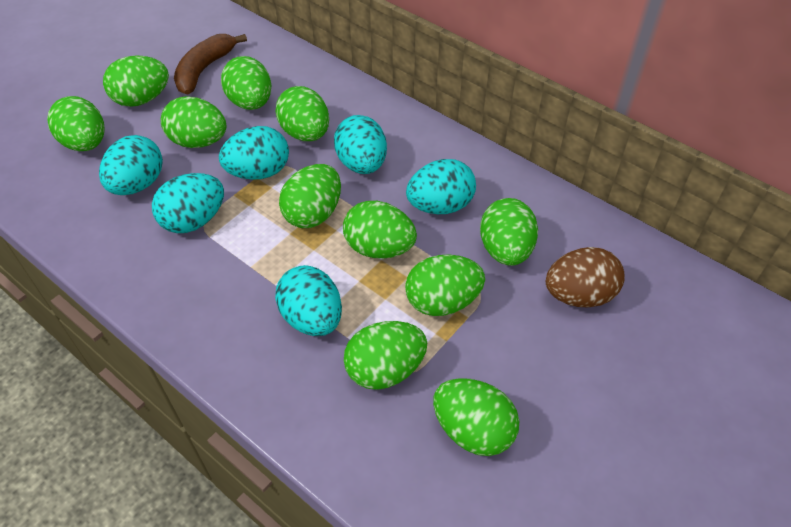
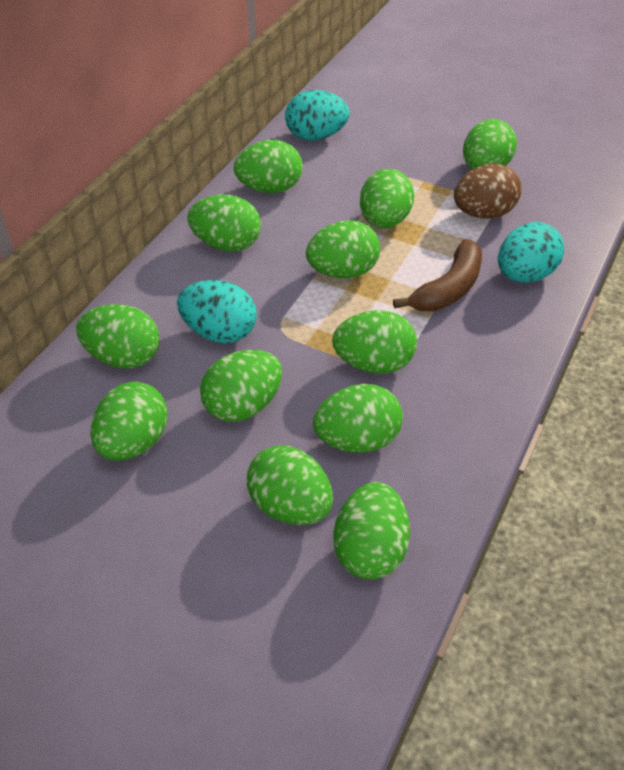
green egg: [47,96,105,151] [103,55,169,107] [161,96,226,148] [221,56,271,110] [275,86,329,141] [279,164,341,228] [343,201,417,259] [344,321,427,390] [405,254,485,316] [433,378,519,456] [480,198,538,266] = 11 -> [76,304,160,369] [91,382,168,461] [187,195,261,251] [200,350,282,422] [234,140,303,193] [247,446,333,525] [306,220,380,278] [313,384,403,453] [332,310,417,374] [334,482,410,579] [360,169,414,228] [463,119,517,169] = 12
turquoise egg: [99,135,163,195] [152,173,224,233] [219,126,289,180] [275,265,342,336] [334,115,387,174] [406,159,476,214] = 6 -> [177,280,257,343] [285,90,350,141] [498,222,564,283] = 3

